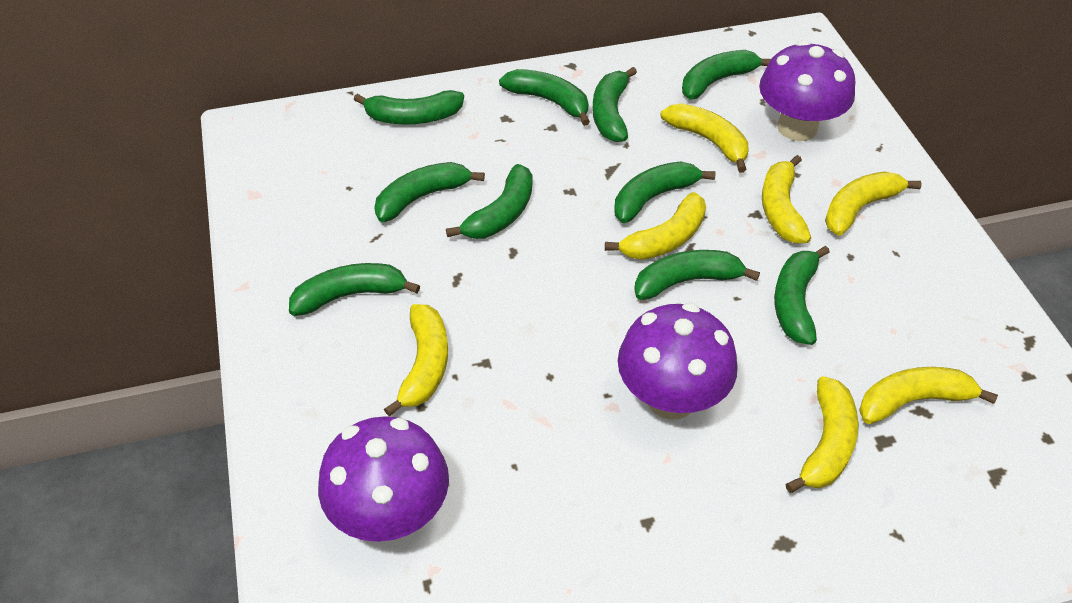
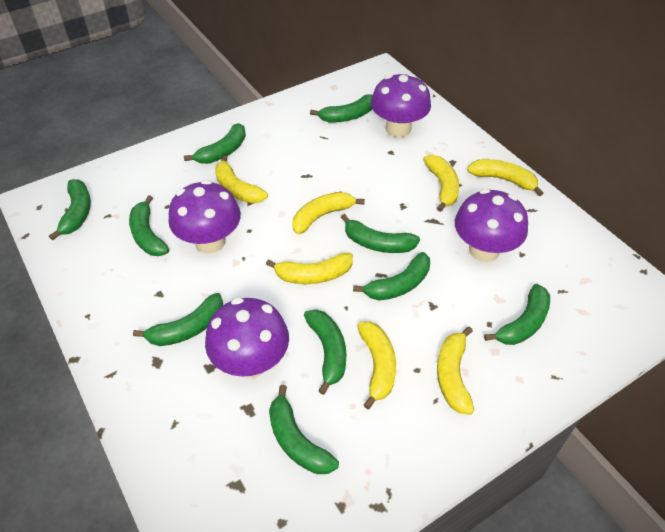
purple mushroom: [318,416,449,542] [618,303,738,420] [759,40,855,141] = 3 -> [169,180,241,254] [205,297,289,378] [371,73,431,137] [455,189,528,262] = 4

